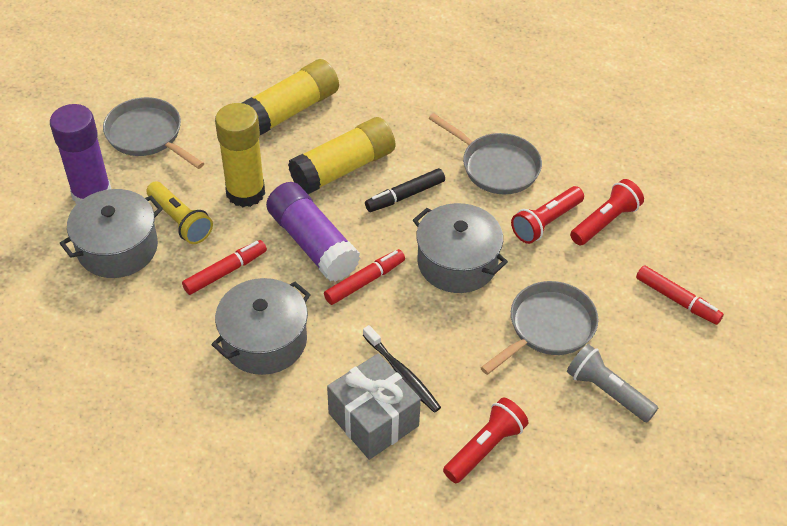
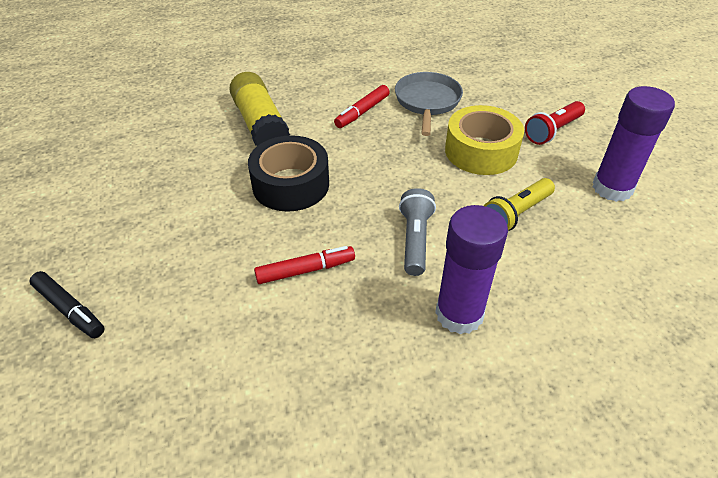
black tape: none = 0 -> [248,135,329,212] = 1
black toothbrush: [363,325,441,413] = 1 -> none = 0
grey gift: [327,353,421,460] = 1 -> none = 0
grey pan: [103,97,205,169] [428,113,542,194] [480,281,598,375] = 3 -> [395,72,463,136] = 1
grey pot: [60,189,163,278] [212,278,311,375] [413,203,508,293] = 3 -> none = 0
red flashlight: [443,397,528,483] [511,186,584,244] [570,179,644,245] = 3 -> [525,101,585,145] = 1
red marker: [182,240,267,295] [324,249,405,305] [636,265,724,325] = 3 -> [254,246,355,284] [334,85,390,128] = 2
yellow glue stick: [215,103,265,207] [242,59,339,136] [288,117,395,194] = 3 -> [229,72,290,146] = 1
yellow tape: none = 0 -> [445,105,524,175] = 1

